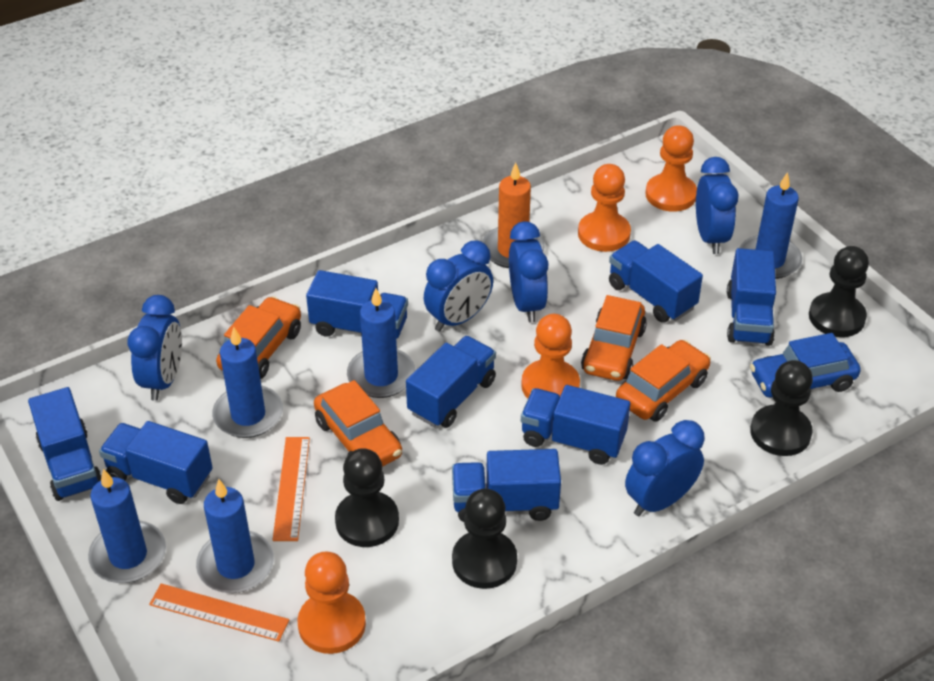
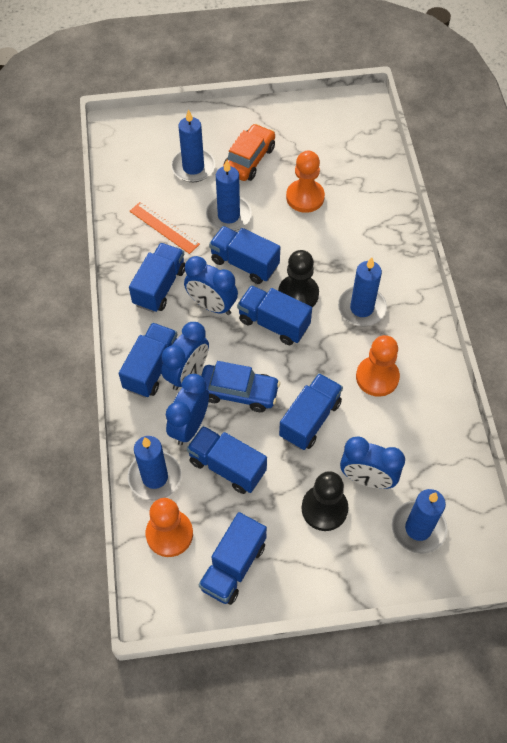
black pawn: [335,448,399,547] [452,489,517,589] [750,360,813,456] [809,246,869,337] = 4 -> [278,250,319,307] [302,471,348,531] = 2
blue clock: [128,295,182,401] [424,240,493,332] [509,221,549,323] [625,420,705,516] [696,157,739,254] = 5 -> [161,322,209,390] [166,374,209,445] [184,256,238,315] [340,436,405,489] = 4
blue truck: [28,387,102,501] [99,421,213,504] [306,270,408,339] [406,336,496,428] [452,449,561,522] [521,385,630,465] [609,240,703,323] [727,248,776,346] = 8 -> [119,323,177,398] [129,243,185,313] [187,426,267,494] [199,512,267,605] [209,226,280,284] [237,285,312,345] [279,373,343,450] = 7
orange candle: [482,162,545,268] = 1 -> none = 0
orange car: [216,296,301,379] [314,380,402,467] [581,295,647,381] [616,340,711,422] = 4 -> [223,124,275,181] = 1
orange pawn: [297,552,366,654] [521,314,580,399] [578,164,631,252] [646,125,697,212] = 4 -> [146,498,193,557] [286,151,325,213] [356,335,400,397] = 3
orange ruler: [149,583,289,642] [273,437,310,541] = 2 -> [130,202,200,254] = 1

